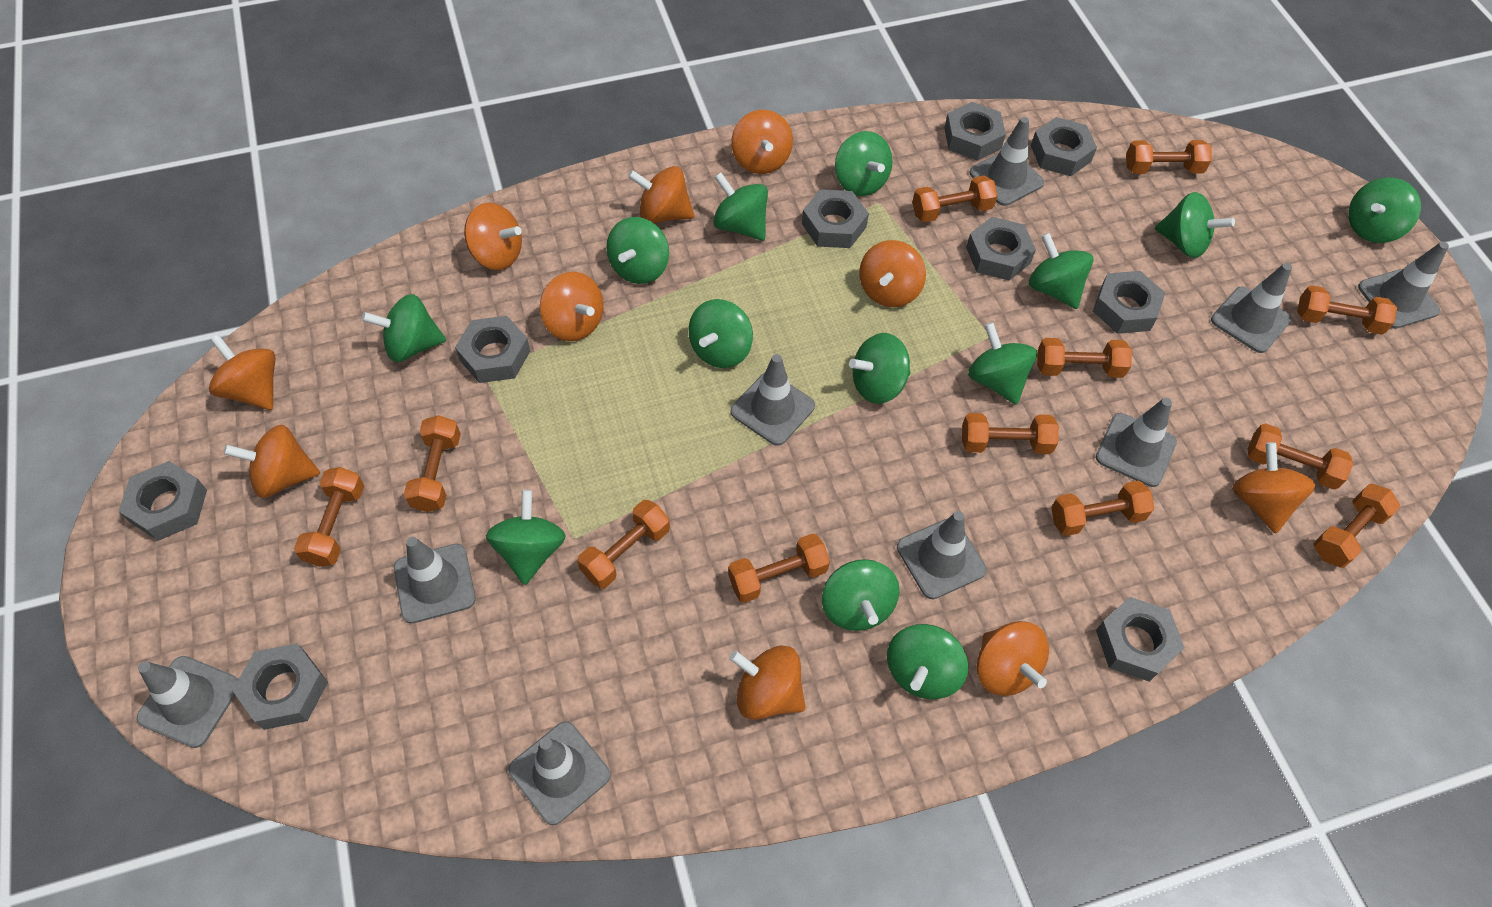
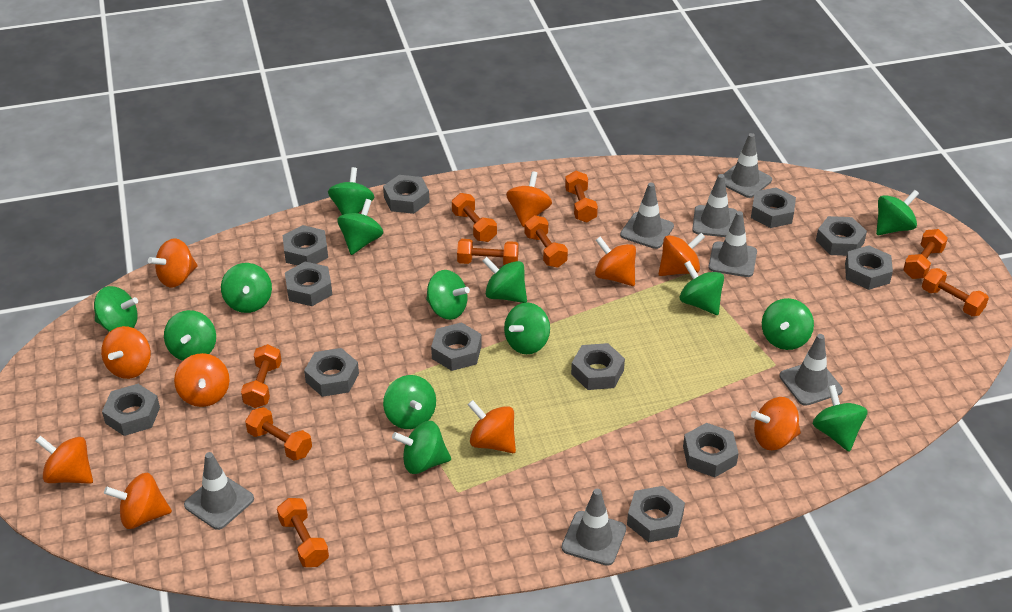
green spinning top: [362,294,446,362] [486,490,566,585] [607,217,669,284] [689,299,753,368] [713,172,768,241] [822,559,900,631] [835,131,893,196] [849,333,910,404] [887,624,968,699] [968,322,1037,405] [1028,233,1093,309] [1155,192,1235,258] [1348,177,1421,243] = 13 -> [94,286,138,332] [164,310,216,361] [221,263,272,313] [328,167,374,215] [337,199,383,255] [383,375,436,429] [392,421,451,474] [426,270,470,320] [482,257,527,303] [504,303,550,354] [680,261,724,315] [762,298,814,350] [813,385,868,452] [876,190,919,235] = 14
grey nut: [119,461,207,541] [232,643,328,730] [455,316,530,383] [802,189,869,248] [944,102,1006,161] [966,217,1036,281] [1031,117,1097,176] [1093,271,1165,334] [1096,597,1185,682] = 9 -> [102,384,160,436] [283,225,328,266] [285,262,332,306] [304,348,359,397] [383,175,430,214] [431,322,482,371] [571,343,625,390] [627,486,685,542] [683,423,739,477] [751,187,796,228] [816,216,867,256] [845,245,893,290] = 12
grey traffic cone: [137,656,238,748] [394,537,475,624] [508,721,610,825] [731,354,815,446] [897,511,987,599] [970,117,1044,206] [1096,398,1177,487] [1211,263,1292,353] [1358,242,1449,329] = 9 -> [184,452,254,530] [562,489,626,566] [620,183,674,249] [692,174,738,237] [708,211,757,277] [723,133,772,198] [779,334,843,406] = 7
orange dumbbell: [294,467,364,567] [404,415,461,512] [577,500,670,589] [728,533,830,603] [912,175,998,222] [962,413,1059,454] [1037,338,1132,378] [1051,481,1154,536] [1126,140,1212,174] [1248,423,1353,490] [1297,285,1397,335] [1313,484,1400,568] = 12 -> [241,344,282,408] [245,407,312,461] [277,498,329,567] [452,193,497,242] [457,239,519,265] [525,215,568,267] [565,171,598,222] [903,229,948,279] [922,268,989,316] = 9

